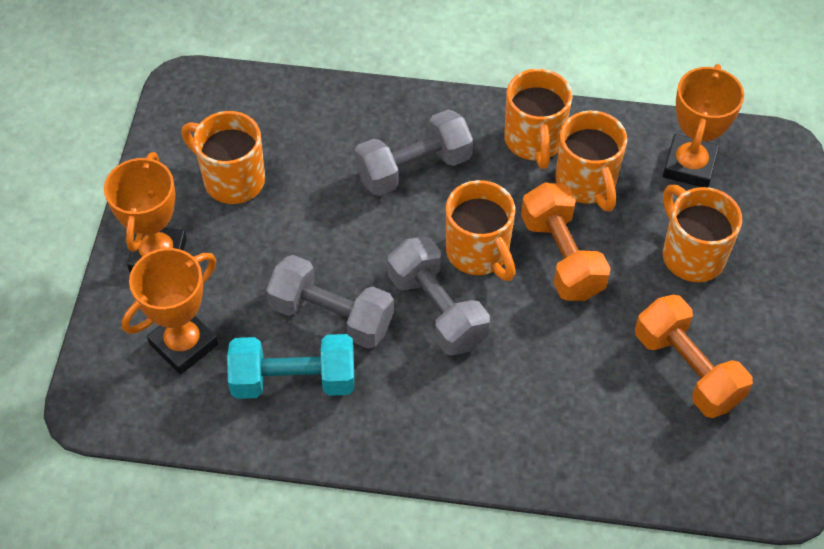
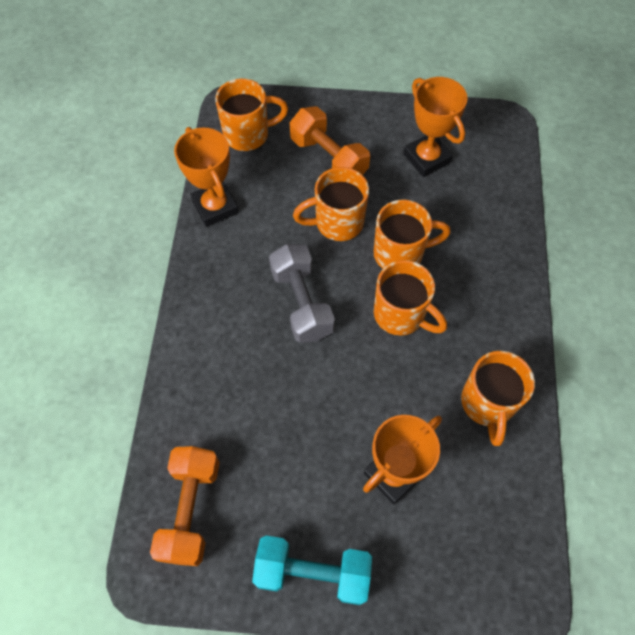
grey dumbbell: [266,255,394,349] [355,109,473,196] [388,237,490,356] = 3 -> [269,244,335,343] = 1

